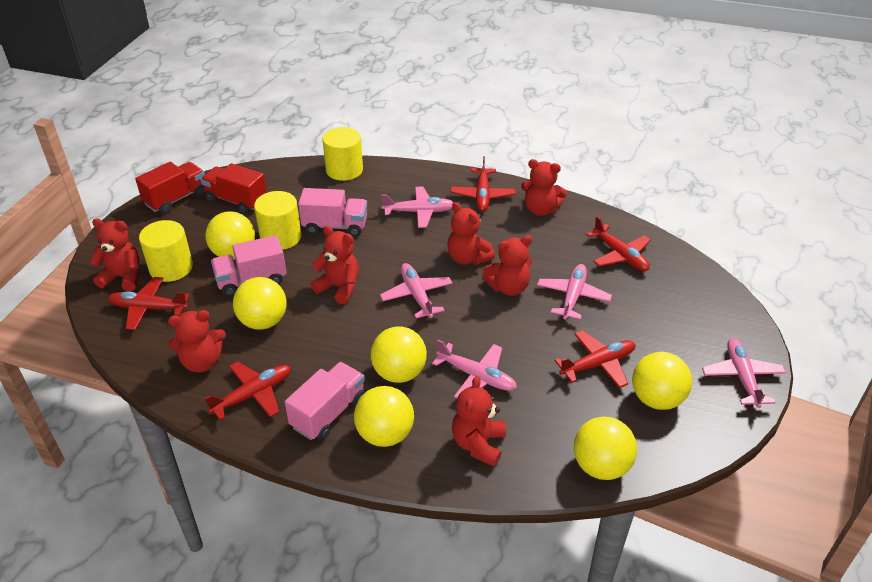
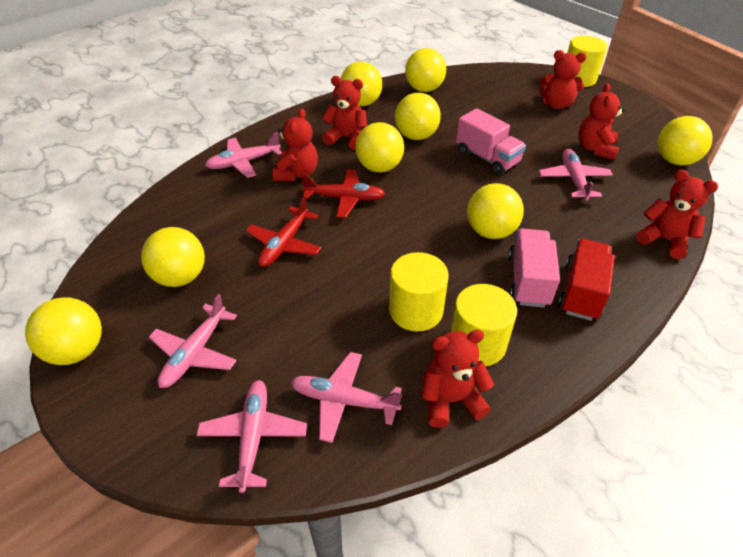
pink truck: [211,235,287,296] [285,362,365,441] [298,188,367,236] = 3 -> [456,108,526,175] [509,228,560,308] = 2
red plane: [107,277,190,330] [204,361,291,420] [450,156,515,212] [554,330,635,388] [586,216,651,271] = 5 -> [246,196,321,267] [301,169,385,218] = 2
red teddy bear: [90,219,140,291] [167,310,226,373] [311,226,359,304] [447,202,495,265] [452,376,506,467] [482,235,532,296] [521,159,567,216] = 7 -> [273,108,318,181] [322,76,367,150] [421,330,494,428] [539,50,586,109] [578,83,625,160] [636,170,718,259] = 6
red truck: [135,162,205,214] [201,163,267,214] = 2 -> [558,239,615,321] = 1
yellow ball: [205,211,255,260] [233,277,286,330] [354,386,414,447] [371,327,427,383] [574,417,637,480] [632,352,692,410] = 6 -> [25,297,102,365] [141,227,205,287] [341,61,382,106] [355,122,404,172] [395,93,441,140] [405,48,446,92] [467,183,524,239] [658,116,712,165] = 8

